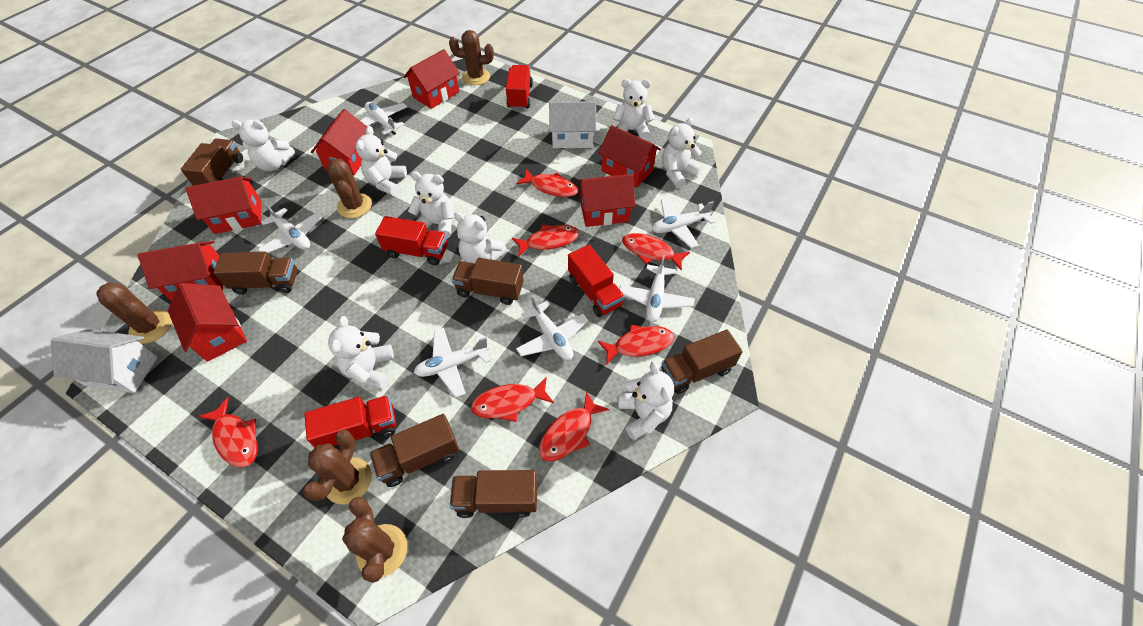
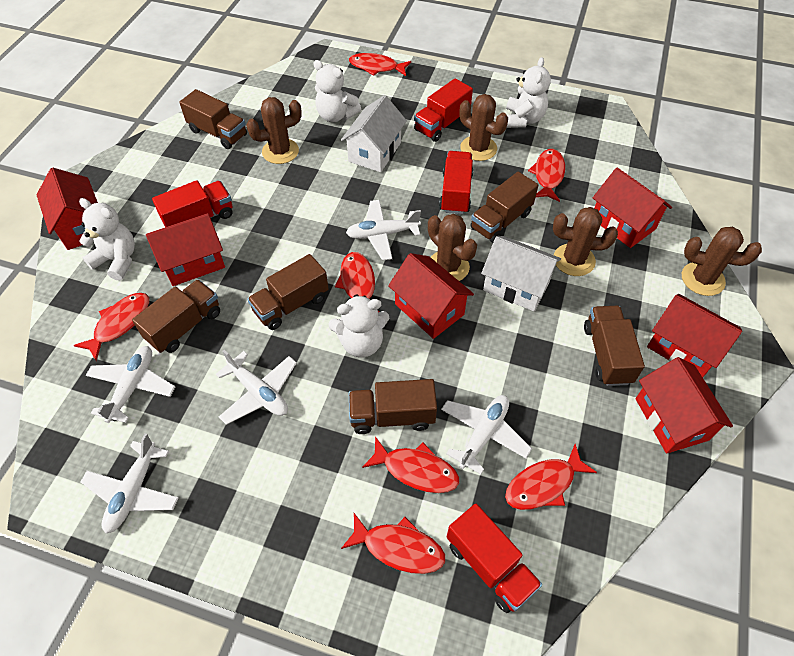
red house: [138,241,223,301] [168,283,247,362] [186,176,262,234] [311,109,367,175] [404,49,460,109] [577,174,635,227] [598,125,661,188] = 7 -> [37,168,98,250] [146,213,225,286] [388,253,474,339] [593,168,672,248] [636,357,733,454] [647,294,742,377] = 6
white plane: [257,203,323,253] [361,102,407,135] [414,328,490,398] [516,295,588,360] [619,255,695,322] [652,198,715,248] = 6 -> [81,433,179,534] [86,346,175,423] [216,350,297,425] [346,200,421,261] [441,395,532,475] = 5
white teddy bear: [232,120,295,171] [328,316,394,389] [356,126,407,195] [408,171,454,239] [454,212,507,264] [613,79,654,140] [618,361,674,440] [662,117,702,188] = 8 -> [79,198,135,281] [313,60,361,122] [328,294,389,358] [506,57,551,128] = 4

